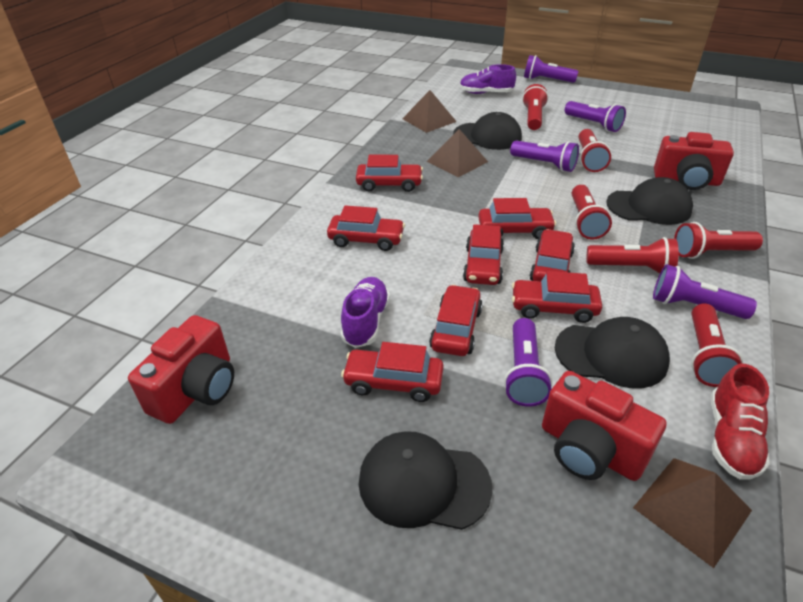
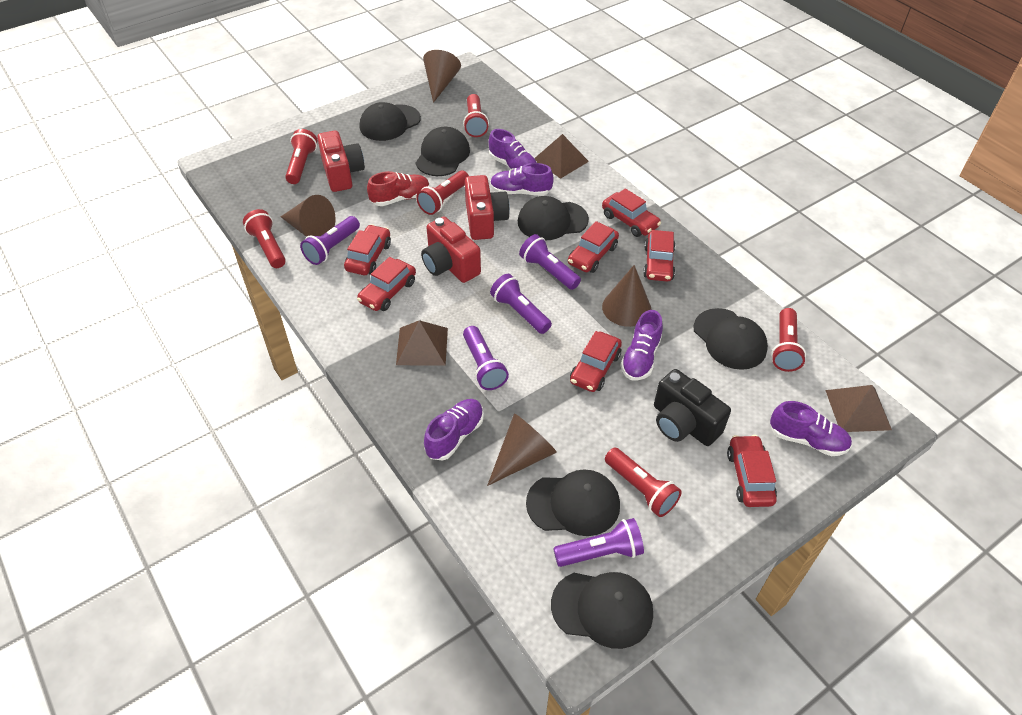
black camera: none = 0 -> [654,369,731,446] = 1
black cap: [359,431,492,530] [453,112,522,150] [555,317,670,389] [606,177,693,225] = 4 -> [360,102,421,141] [416,127,470,176] [518,196,589,240] [526,469,620,536] [551,572,653,649] [694,308,768,370] = 6
brown cone: none = 0 -> [281,195,335,237] [423,50,461,103] [487,413,557,486] [602,265,651,327] = 4
purple shoe: [341,277,390,348] [460,64,516,94] = 2 -> [424,399,484,461] [489,129,537,170] [490,163,554,196] [621,310,663,381] [770,401,852,456] = 5
red car: [327,205,405,251] [341,342,444,402] [356,155,423,192] [429,285,483,356] [463,224,504,285] [478,198,556,239] [512,271,602,323] [530,229,575,281] = 8 -> [344,224,391,275] [357,257,416,311] [568,221,619,273] [570,331,622,392] [602,188,661,237] [643,230,676,282] [727,435,777,507] = 7

